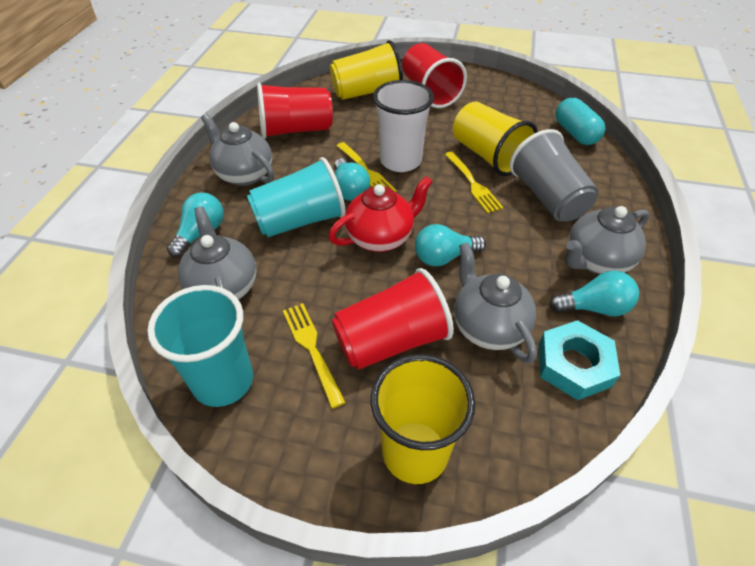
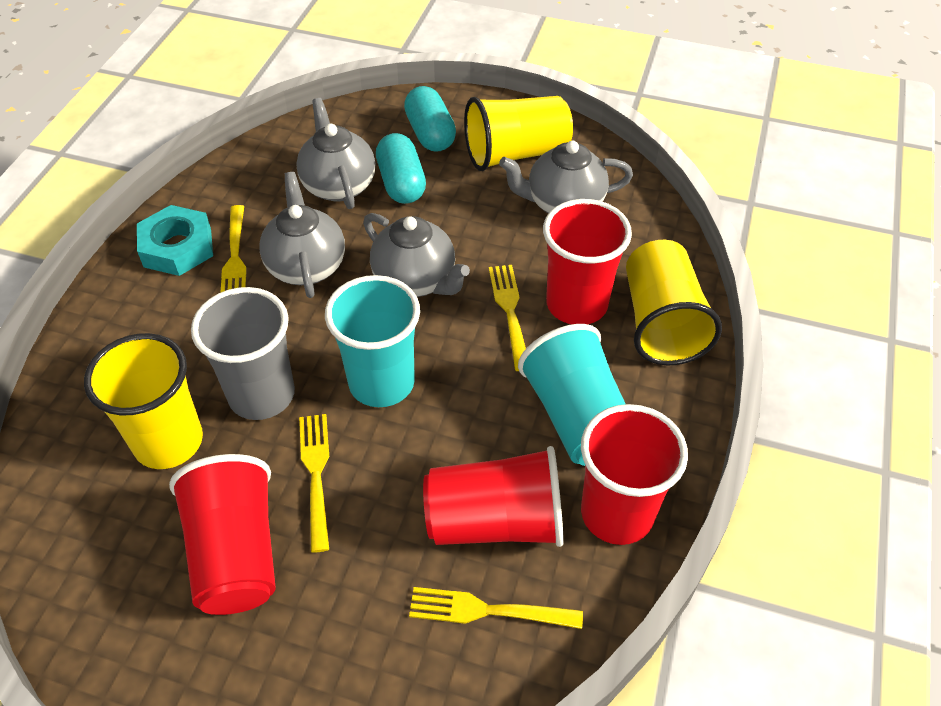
red cup: [257,83,333,139] [332,268,454,370] [402,43,467,108] = 3 -> [169,454,276,615] [423,446,564,547] [543,199,632,324] [581,404,688,545] = 4
red teapot: [329,176,433,252] = 1 -> none = 0
turquoise capsule: [556,98,605,145] = 1 -> [376,133,426,204] [404,86,456,152] = 2
turquoise light bulb: [167,193,224,257] [334,158,370,201] [415,224,486,266] [549,271,639,316] = 4 -> none = 0
white cup: [373,80,434,172] = 1 -> none = 0
yellow fork: [283,303,346,408] [337,142,397,192] [445,152,503,213] = 3 -> [221,205,247,292] [299,414,329,553] [409,587,583,629] [489,265,526,371] = 4

